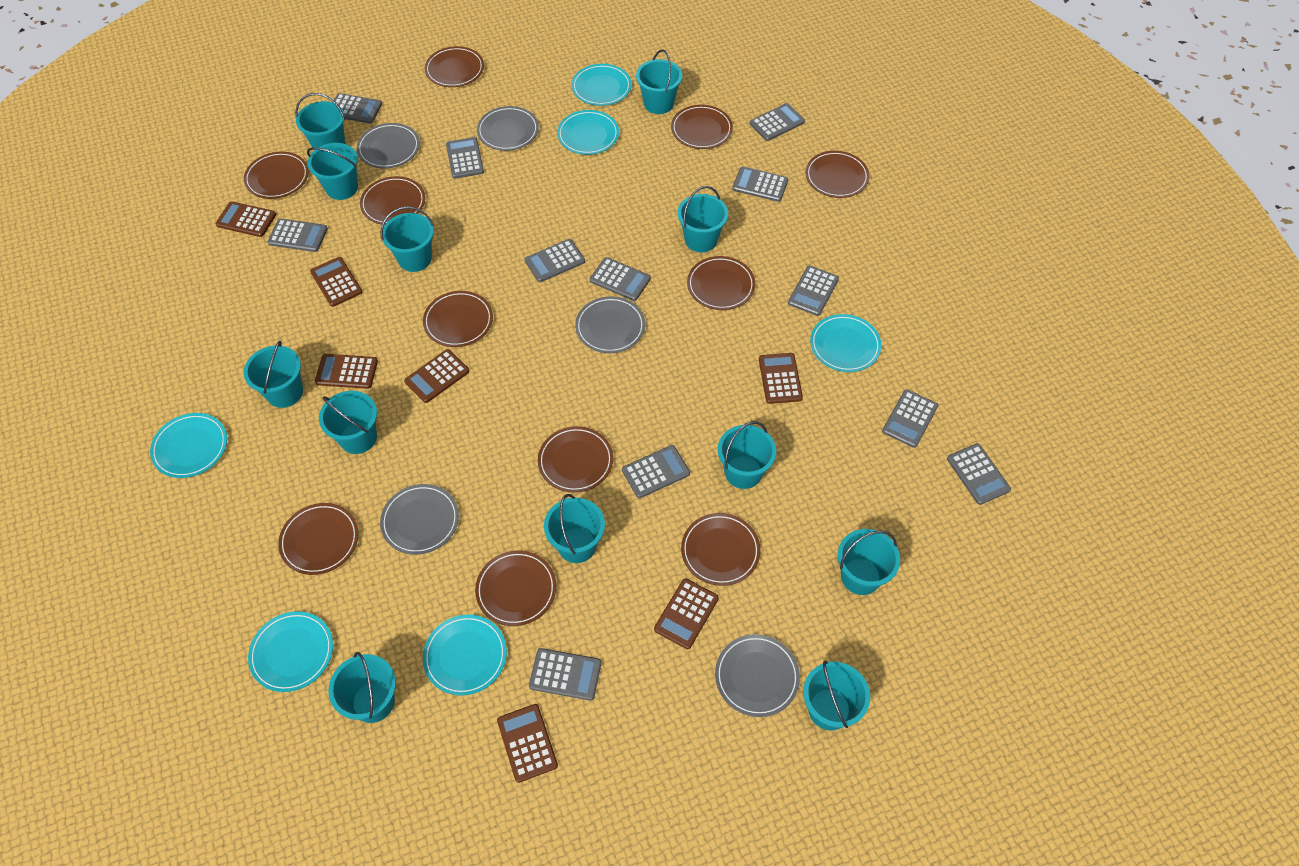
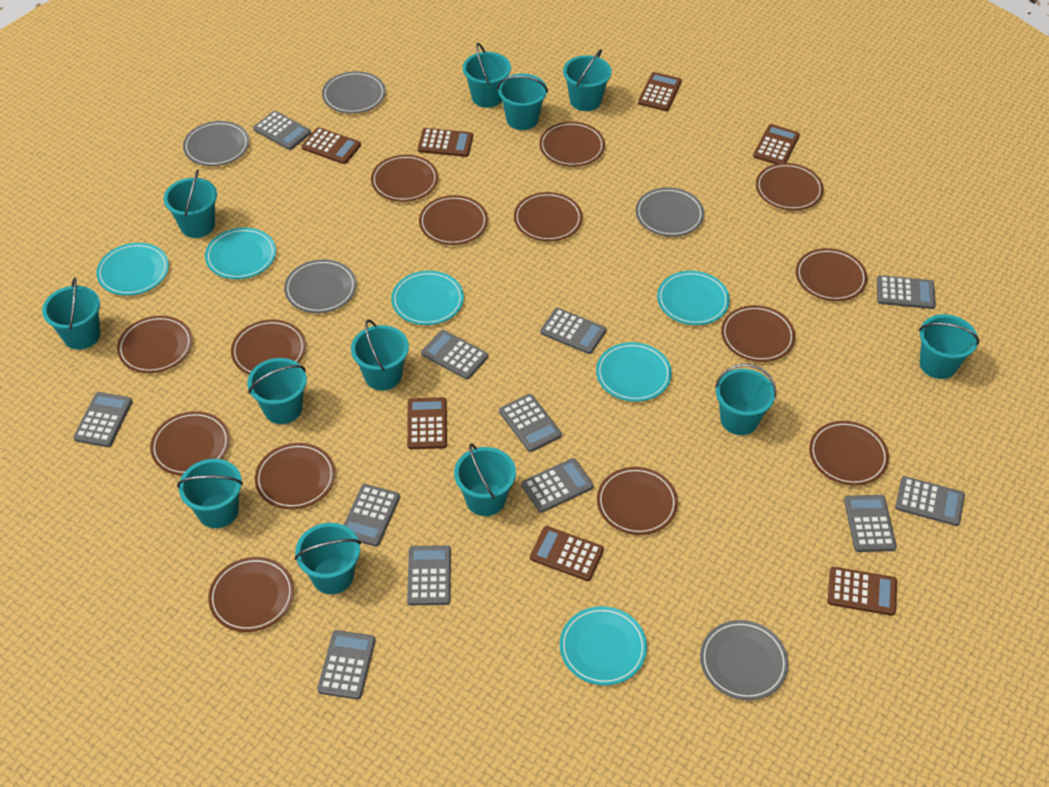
brown plate: [244,151,309,199] [278,503,358,575] [360,176,425,225] [423,291,493,347] [425,46,484,87] [475,551,556,626] [538,426,613,493] [671,105,733,149] [681,513,761,586] [687,256,755,310] [805,151,870,198] = 11 -> [117,316,193,373] [150,411,230,476] [208,557,294,632] [231,320,306,375] [255,443,335,509] [371,155,438,202] [419,195,488,245] [514,192,583,242] [539,122,605,167] [597,467,678,535] [721,305,795,362] [756,163,824,211] [796,248,868,301] [809,421,889,486] = 14

